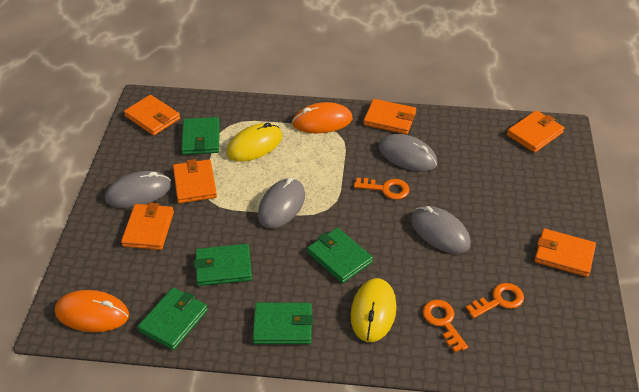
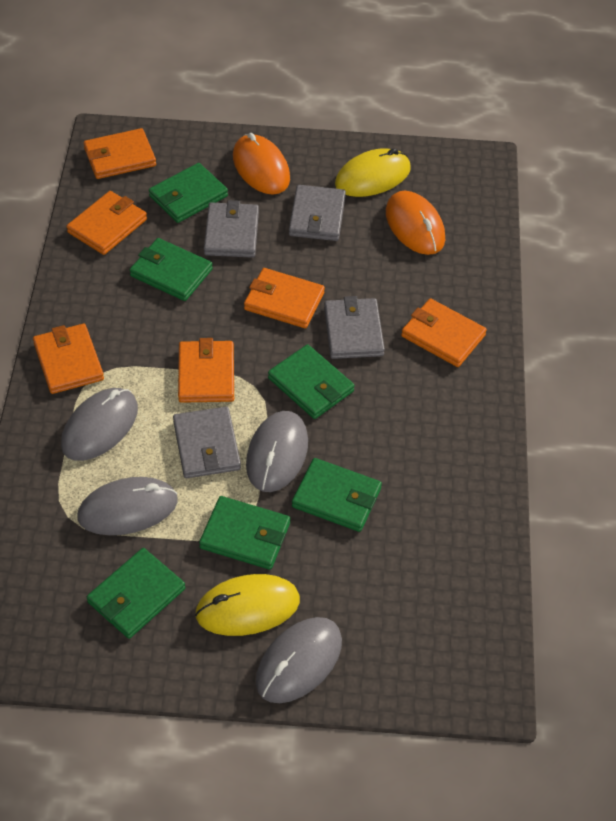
green wallet: [138,288,208,350] [181,117,220,155] [194,244,252,286] [252,303,313,344] [307,228,373,283] = 5 -> [87,548,185,639] [130,238,213,301] [149,163,228,223] [199,496,290,570] [268,344,355,419] [292,458,382,532] = 6
grey wallet: none = 0 -> [173,407,241,478] [204,200,259,258] [289,185,346,241] [324,296,385,359] = 4
orange key: [354,178,410,200] [423,300,468,353] [466,283,524,318] = 3 -> none = 0

